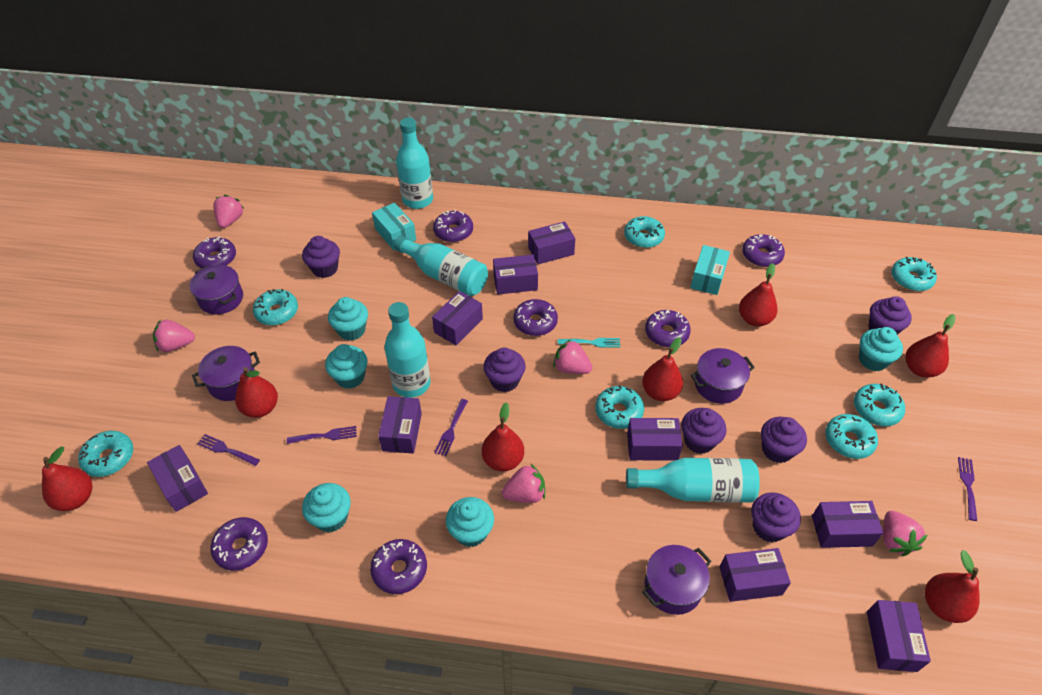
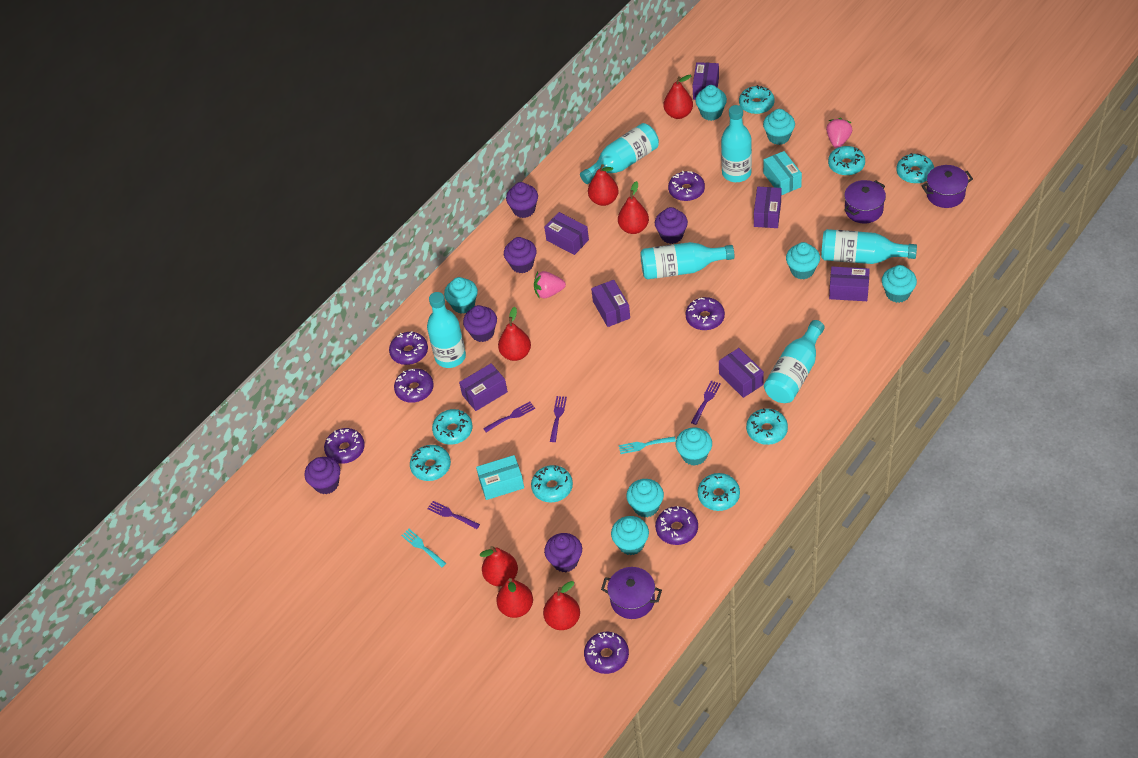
pink strawberry: [153,319,195,352] [213,195,244,228] [502,463,545,503] [553,339,592,374] [883,511,927,556] = 5 -> [534,271,566,298] [826,118,852,148] = 2
purple box: [147,445,208,512] [378,396,422,453] [432,291,483,345] [493,255,538,295] [528,222,575,264] [627,418,683,461] [719,548,791,602] [812,501,883,548] [867,600,931,672] = 9 -> [459,363,508,411] [544,212,589,255] [591,280,630,327] [693,62,719,100] [719,348,764,398] [754,187,782,228] [829,266,870,301] = 7
purple pot: [190,265,243,315] [192,346,260,401] [642,545,711,615] [691,348,755,404] = 4 -> [601,567,662,619] [844,180,886,223] [921,165,973,208] = 3
turquoise bottle: [384,302,431,398] [394,236,488,296] [396,118,433,209] [626,458,760,503] = 4 -> [427,292,466,368] [580,123,659,184] [640,242,735,279] [721,105,752,182] [764,320,825,403] [821,229,917,264] = 6
turquoise cupcake: [302,483,351,532] [325,344,368,389] [328,297,368,341] [446,497,494,547] [859,327,903,371] = 5 -> [444,277,478,314] [611,516,649,555] [626,479,664,518] [676,428,712,466] [695,85,727,121] [763,109,795,145] [786,242,820,279] [882,265,917,303] = 8
turquoise donut: [78,431,133,477] [253,289,298,326] [595,385,644,429] [624,216,665,248] [825,414,878,459] [854,383,905,426] [891,257,937,291] = 7 -> [410,445,451,481] [432,409,473,445] [531,465,573,503] [697,473,740,511] [739,85,775,114] [746,408,788,445] [828,146,865,176] [896,153,934,184] = 8
turquoise fork: [558,338,620,348] = 1 -> [401,529,446,568] [619,436,676,454] = 2

